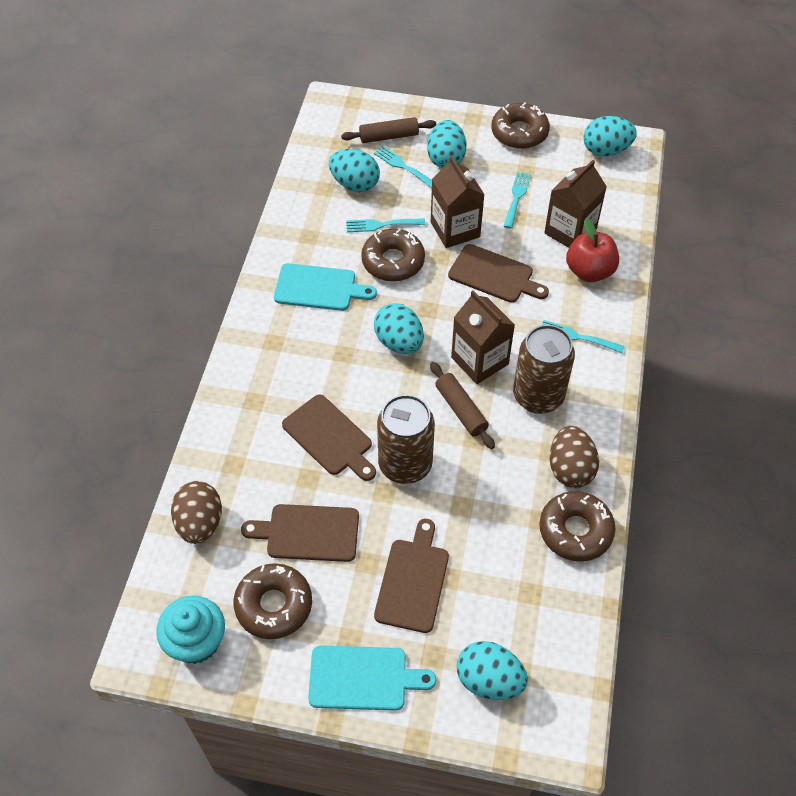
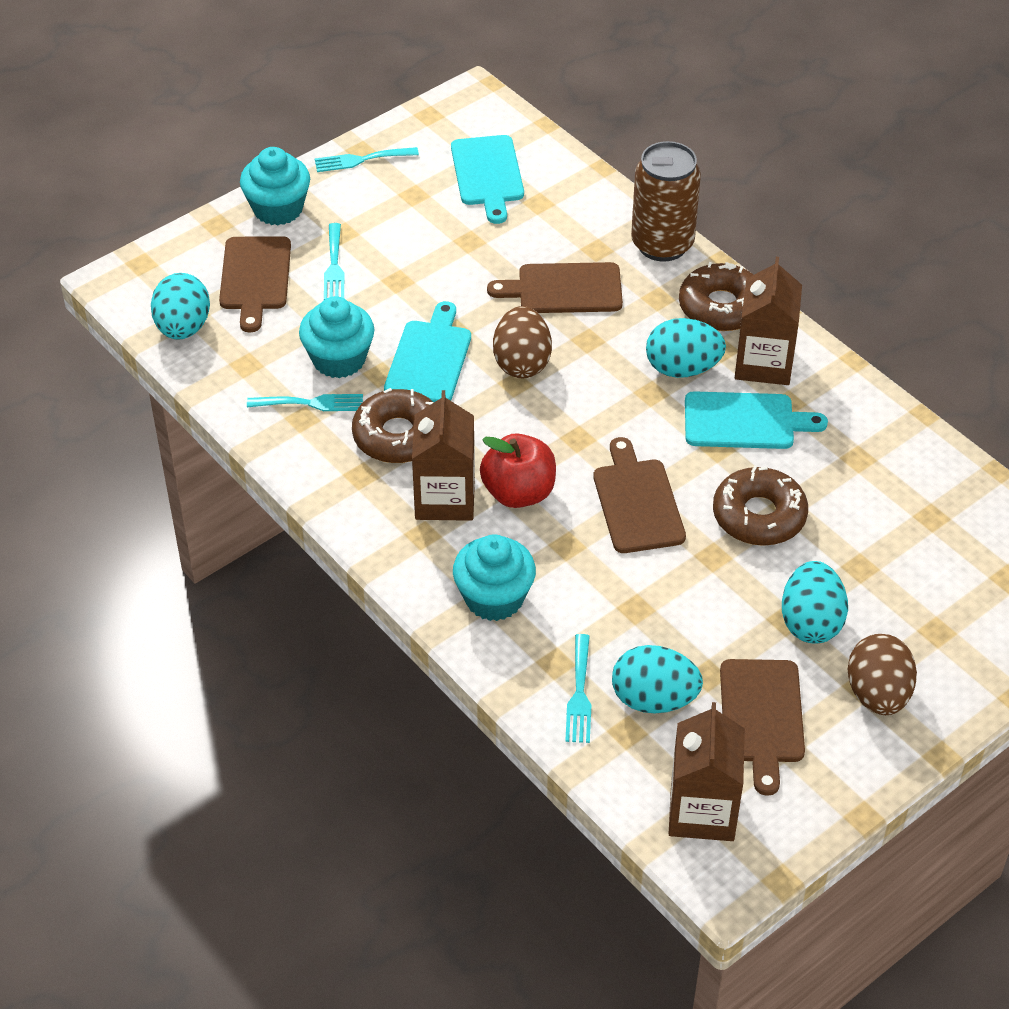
brown can: [377,394,435,484] [513,325,575,414] = 2 -> [631,141,701,262] = 1
brown donut: [234,563,312,639] [361,229,425,282] [491,103,550,149] [540,491,616,561] = 4 -> [352,388,434,463] [679,262,754,331] [713,466,808,546] = 3
brown rolling pin: [341,117,436,143] [430,362,495,449] = 2 -> none = 0
turquoise cupcake: [156,595,225,664] = 1 -> [240,147,310,225] [299,296,374,378] [453,534,536,621] = 3
turquoise cutting board: [274,263,377,311] [308,645,436,711] = 2 -> [384,301,471,402] [451,135,524,224] [685,391,828,449] = 3
turquoise egg: [329,149,380,192] [374,303,424,354] [427,120,467,168] [457,641,528,700] [584,116,637,157] = 5 -> [151,273,210,340] [612,645,703,713] [646,318,726,378] [782,561,848,644] = 4

